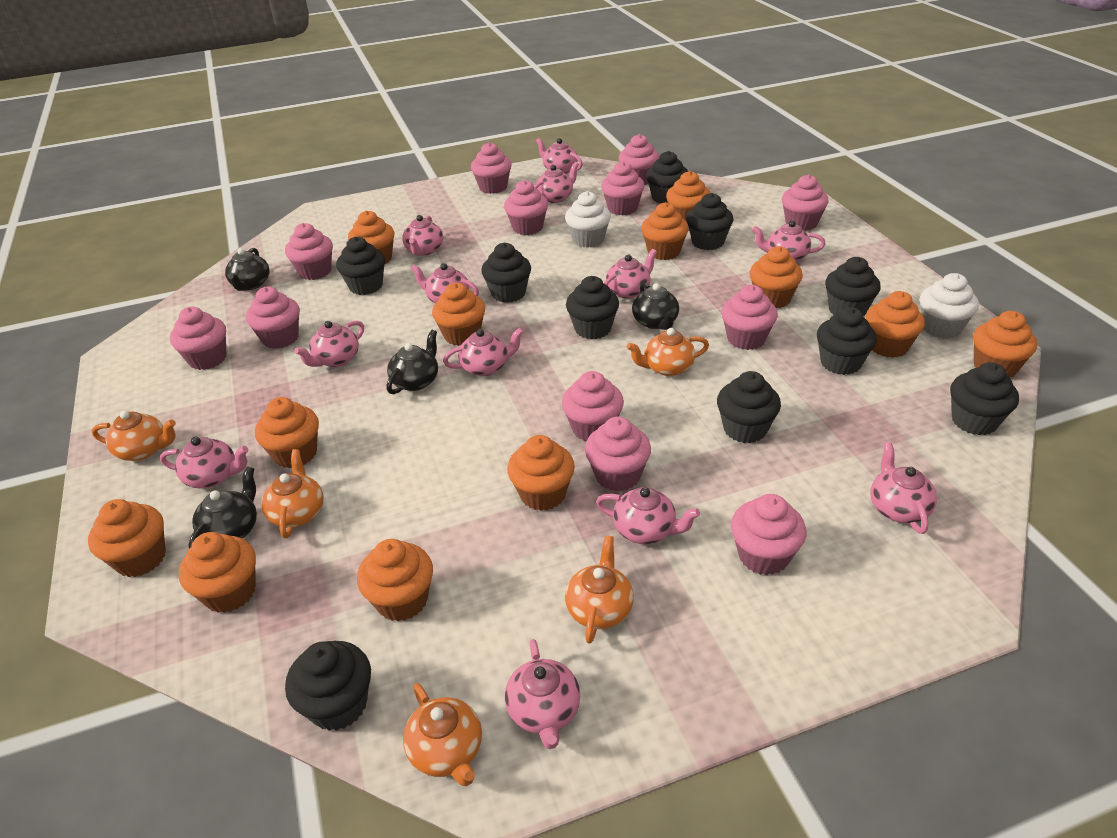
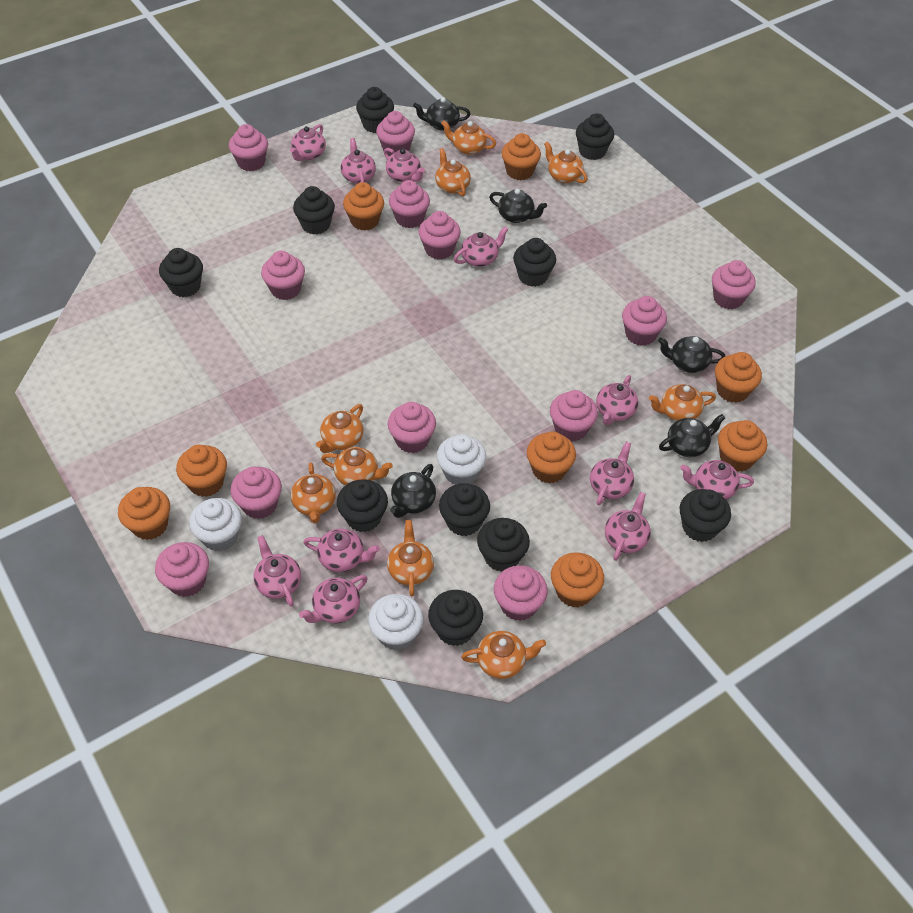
black teapot: [189,466,257,549] [225,248,270,291] [387,330,438,394] [632,283,679,330] = 4 -> [390,464,436,518] [413,97,470,131] [489,189,547,223] [658,336,725,373] [659,414,725,457] = 5
orange cupcake: [88,499,166,577] [179,532,256,613] [255,397,319,468] [348,210,394,264] [357,539,433,621] [432,283,485,346] [507,435,575,511] [641,202,689,260] [666,171,710,222] [750,246,803,308] [865,291,925,358] [973,311,1037,378] = 12 -> [118,487,170,540] [176,445,227,497] [343,182,384,230] [502,133,541,180] [527,432,576,484] [551,552,604,607] [715,352,762,403] [718,420,767,472] = 8
orange teapot: [92,411,176,461] [261,449,323,538] [403,683,482,786] [565,535,634,644] [627,328,709,376] = 5 -> [291,462,336,523] [316,404,363,453] [321,447,393,485] [387,520,434,596] [435,148,471,196] [441,120,496,155] [461,631,546,679] [544,141,588,183] [649,384,716,421] = 9
pink teapot: [160,437,249,488] [294,320,364,367] [402,215,443,256] [411,263,479,303] [443,328,524,376] [505,639,580,749] [534,162,579,203] [536,138,583,174] [596,487,700,544] [604,249,657,299] [752,220,826,262] [870,442,937,534] = 12 -> [254,535,301,607] [290,124,326,161] [299,575,368,624] [303,529,380,572] [341,138,376,184] [384,148,425,182] [454,227,509,267] [590,441,634,505] [596,375,638,425] [605,492,651,561] [680,460,754,500] = 11
white cupcake: [565,191,611,248] [920,273,979,339] = 2 -> [189,498,242,551] [368,594,423,651] [437,434,486,485] = 3

